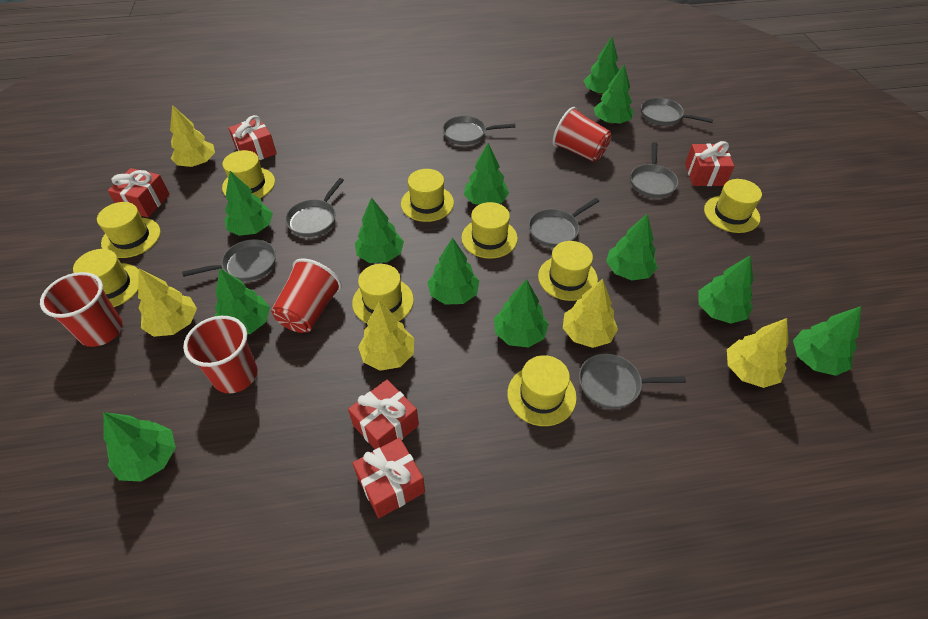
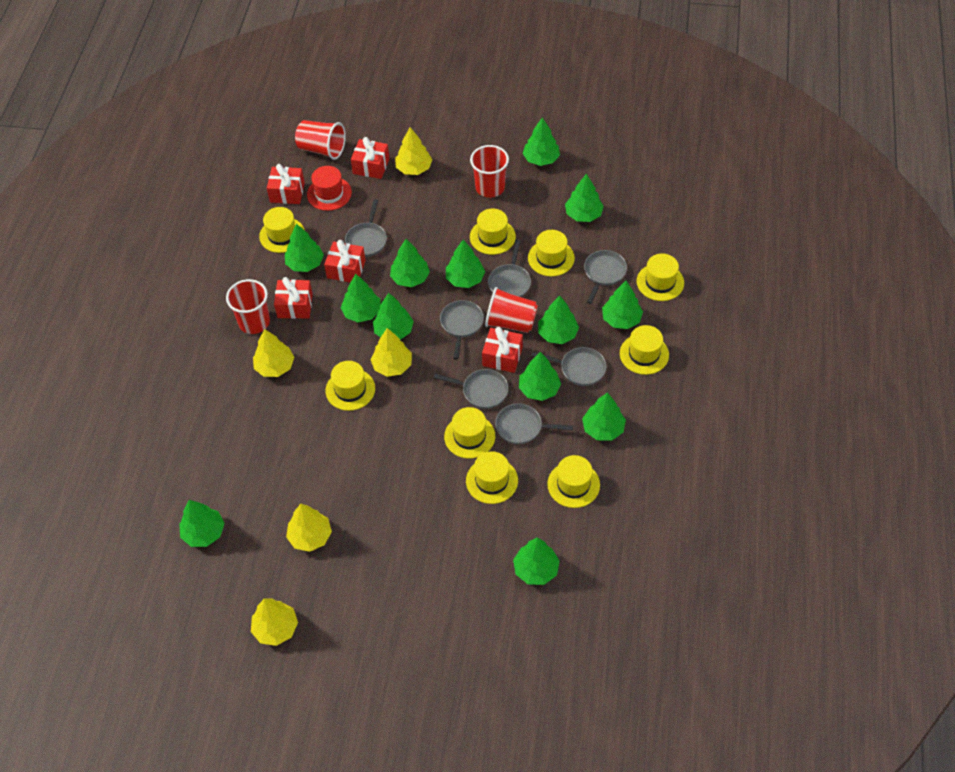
green tree: [103,412,176,482] [215,268,270,335] [225,171,273,236] [355,197,404,263] [427,237,479,305] [464,143,509,205] [494,279,549,348] [584,37,619,95] [594,64,634,124] [606,214,658,281] [698,255,753,324] [793,306,861,376] = 12 -> [179,500,225,547] [285,224,324,272] [340,274,381,322] [373,293,414,340] [390,239,430,287] [446,240,485,288] [513,538,560,585] [519,352,561,401] [523,117,560,166] [538,295,579,344] [565,173,604,222] [582,393,626,441] [602,281,643,329] = 13
red hat: none = 0 -> [307,166,352,211] = 1

